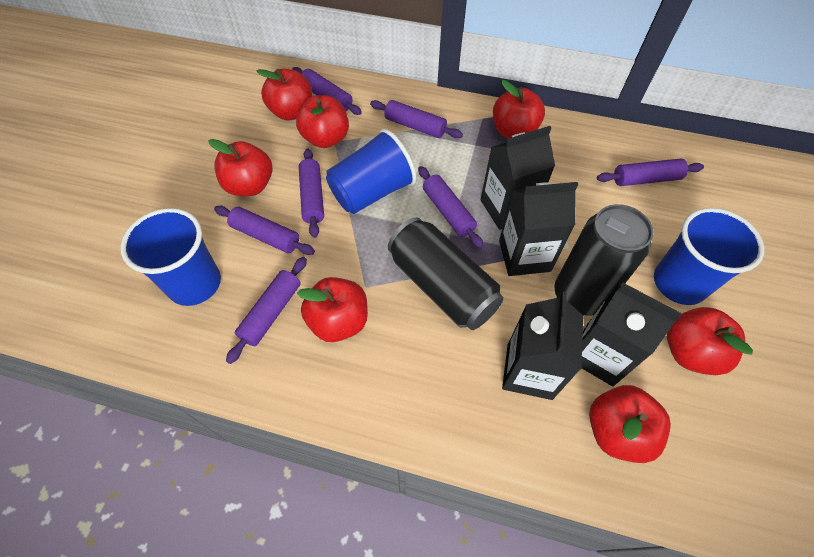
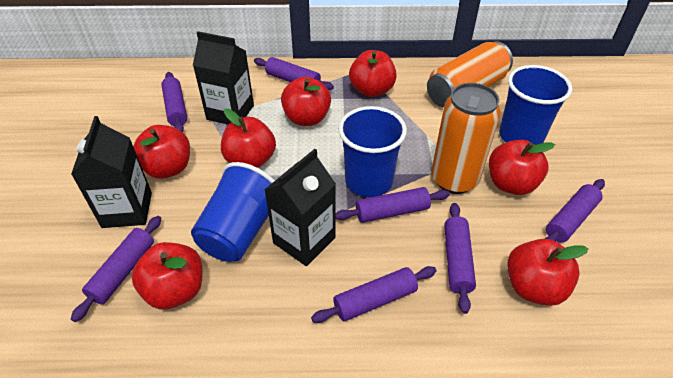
black can: [388,217,504,330] [554,204,653,316] = 2 -> none = 0
black carton: [481,126,555,230] [499,182,578,276] [502,292,583,400] [581,282,682,387] = 4 -> [71,116,152,228] [193,31,254,125] [264,149,336,266] = 3
orange can: none = 0 -> [427,41,513,107] [431,83,501,194] = 2

